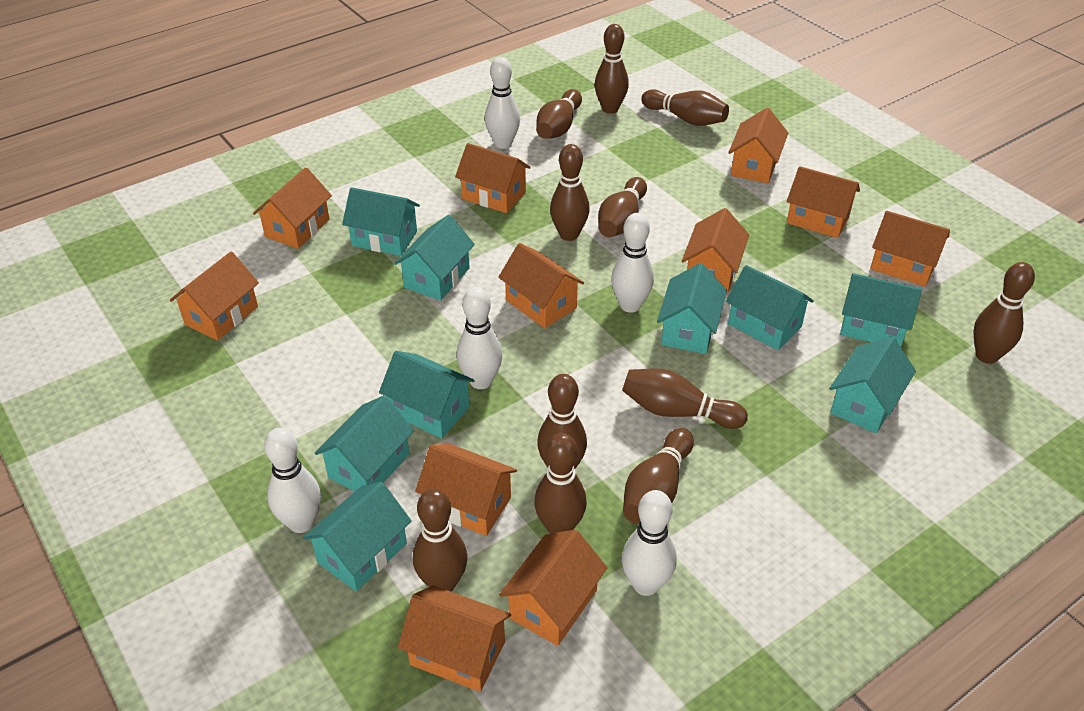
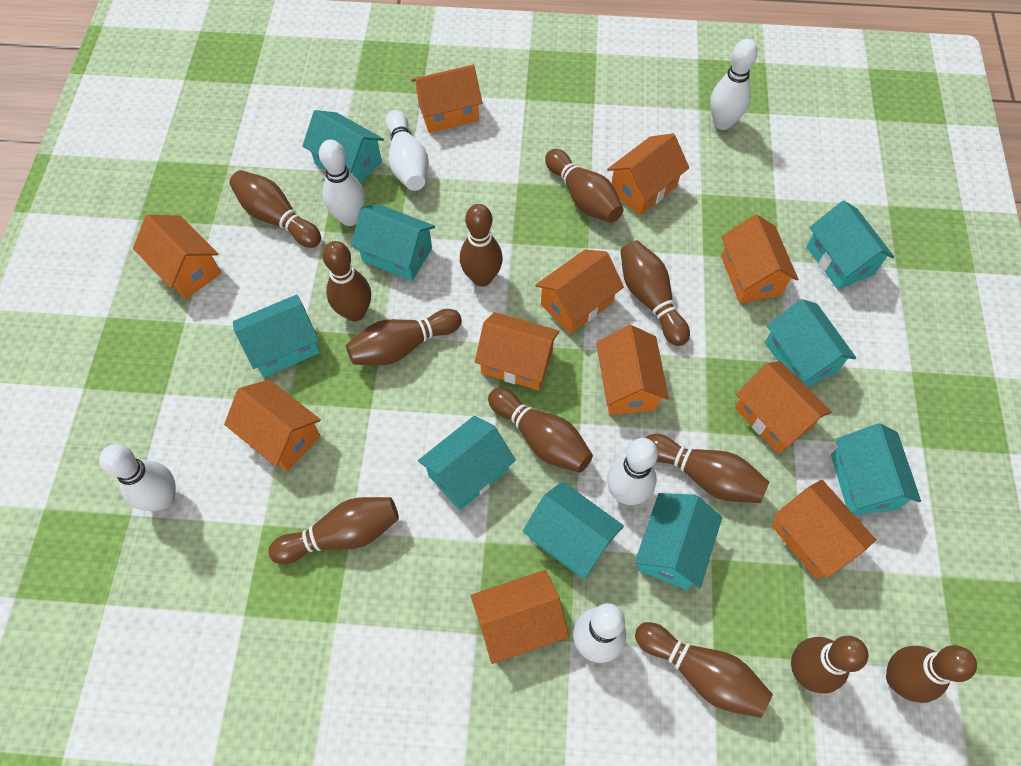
brown bowling pin: [413,489,467,591] [534,433,587,534] [536,89,582,139] [537,374,587,469] [550,144,590,241] [595,24,629,114] [598,177,647,237] [622,369,748,429] [623,428,694,524] [641,89,729,126] [973,262,1035,364] = 11 -> [229,170,321,248] [268,497,399,564] [322,241,371,321] [346,309,462,365] [460,204,503,287] [488,388,593,473] [545,149,623,223] [620,240,690,346] [635,622,773,718] [646,434,769,503] [791,636,868,694] [886,645,977,703] = 12
white bowling pin: [264,428,321,533] [457,287,503,389] [485,57,520,149] [611,213,654,313] [622,490,676,596] = 5 -> [99,444,176,511] [319,139,365,226] [385,110,429,191] [573,603,626,663] [607,438,658,505] [710,39,758,130] = 6

